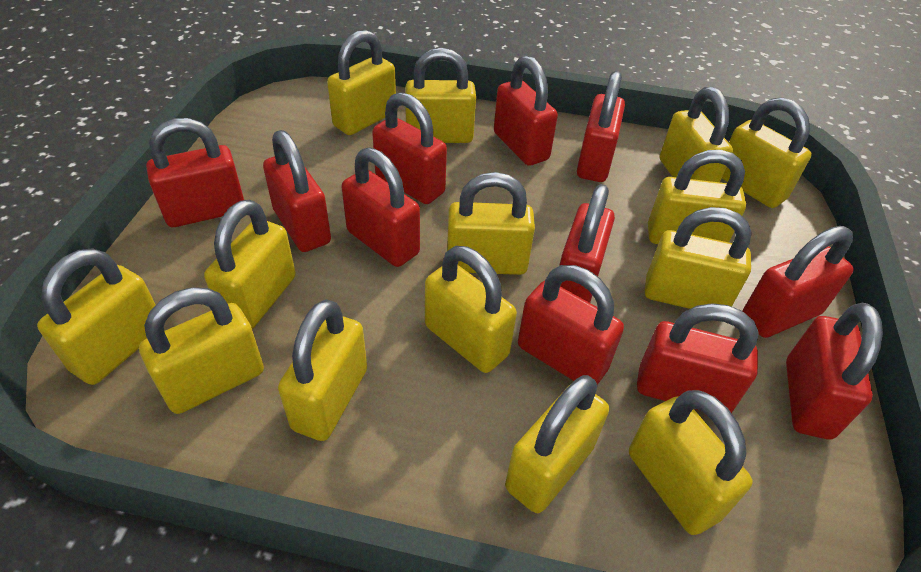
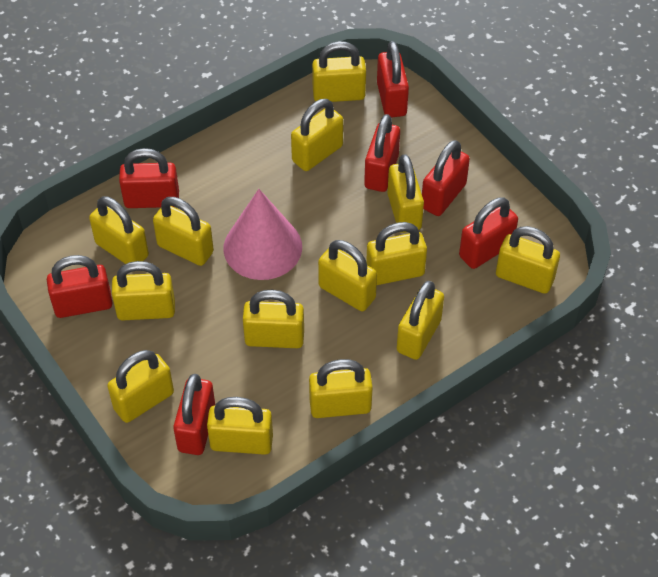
pink cone: none = 0 -> [224,189,302,280] = 1
red padlock: [146,118,244,227] [263,130,331,252] [341,148,420,267] [372,92,447,204] [494,56,558,166] [518,265,624,385] [559,184,615,303] [577,71,625,182] [637,303,758,413] [742,226,854,338] [786,303,883,439] = 11 -> [47,255,112,318] [119,148,179,208] [173,374,215,455] [364,114,400,192] [377,41,409,118] [422,140,470,216] [459,197,518,269] = 7

